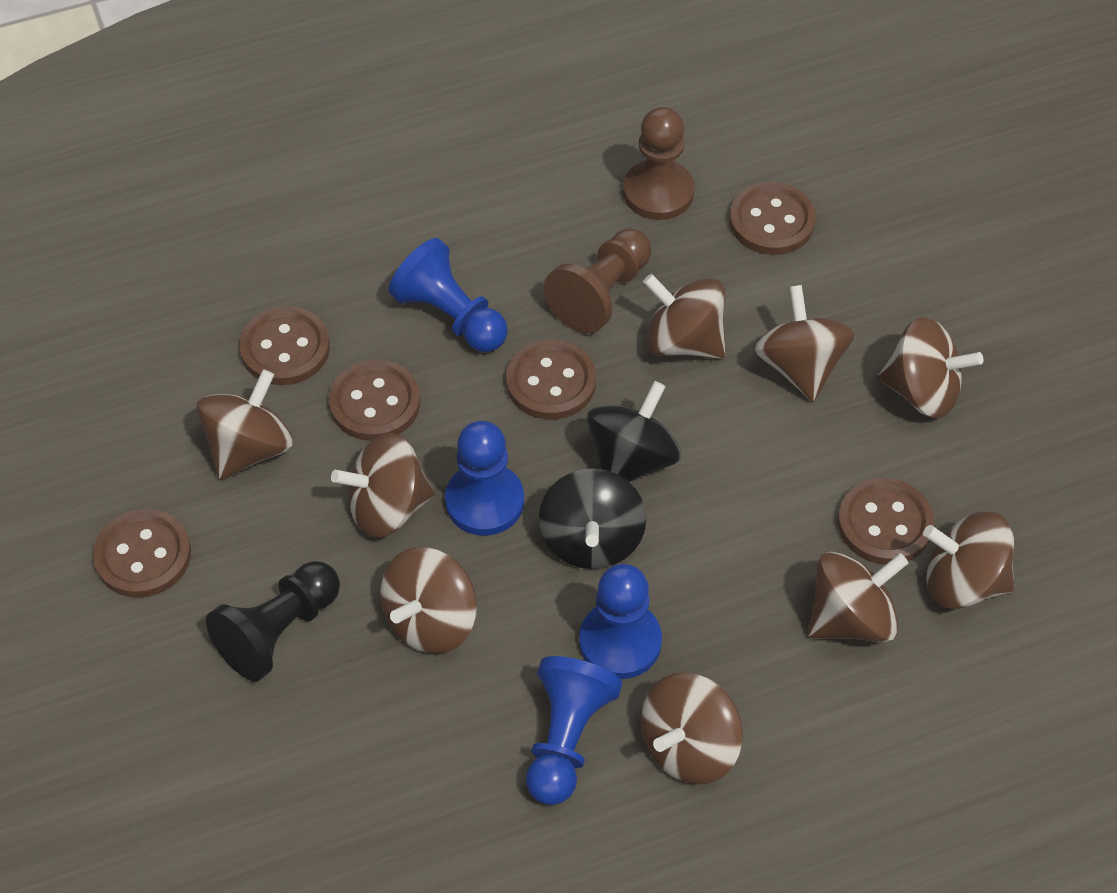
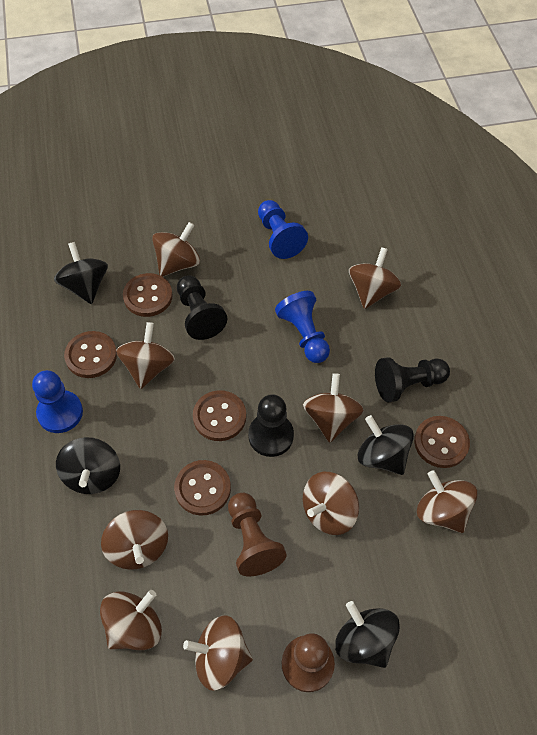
black pawn: [206,561,340,681] = 1 -> [177,275,227,340] [248,394,294,457] [375,357,450,403] = 3
black spinning top: [539,468,646,569] [587,381,682,482] = 2 -> [54,242,108,304] [56,437,120,494] [335,601,400,668] [358,415,414,475] = 4
blue pawn: [389,238,508,352] [445,421,524,536] [526,656,622,805] [579,564,662,679] = 4 -> [32,370,83,433] [258,200,308,259] [275,291,330,363] = 3
brown button: [93,509,191,598] [239,306,330,385] [329,360,420,441] [506,339,596,420] [729,182,816,255] [838,478,934,565] = 6 -> [64,331,117,378] [123,273,172,317] [174,460,231,515] [193,390,246,441] [414,416,470,468] = 5

